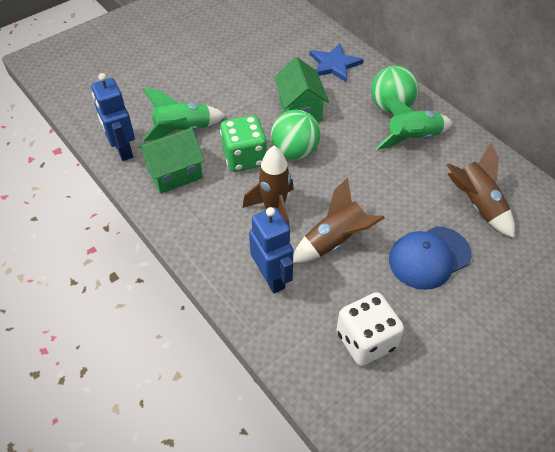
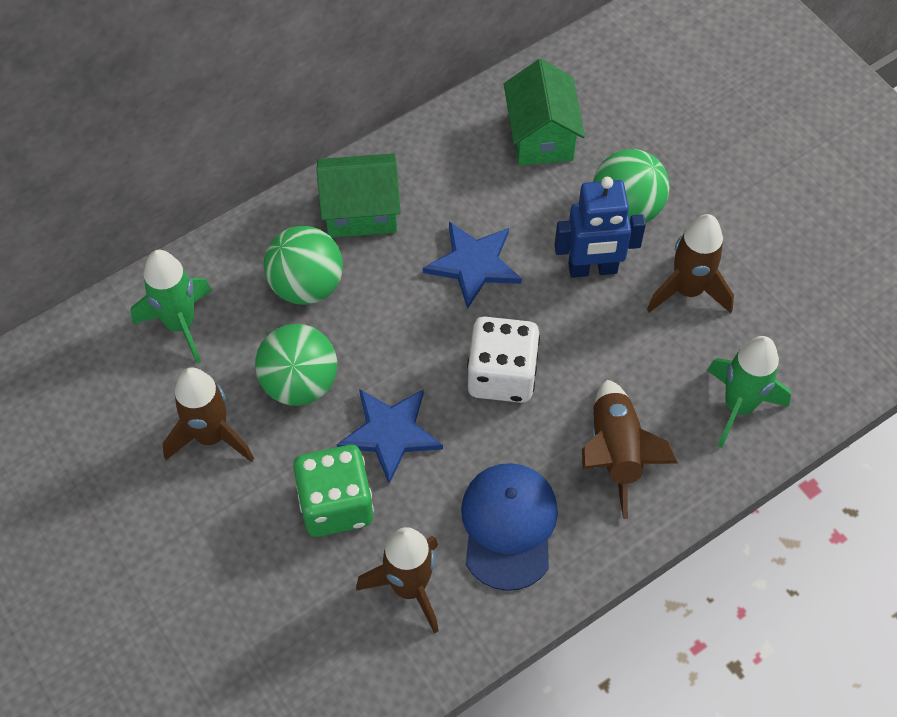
blue robot: [91,73,135,161] [249,207,294,293] = 2 -> [554,177,646,278] = 1
blue star: [310,43,364,83] = 1 -> [337,389,443,484] [423,222,522,309] = 2
brown rocket: [243,146,294,226] [293,177,385,263] [447,143,515,238] = 3 -> [162,367,254,462] [356,527,439,634] [582,380,678,519] [647,214,734,313] = 4
green ball: [271,109,321,160] [371,66,418,113] = 2 -> [255,324,337,406] [264,226,343,305] [593,149,670,223] = 3

